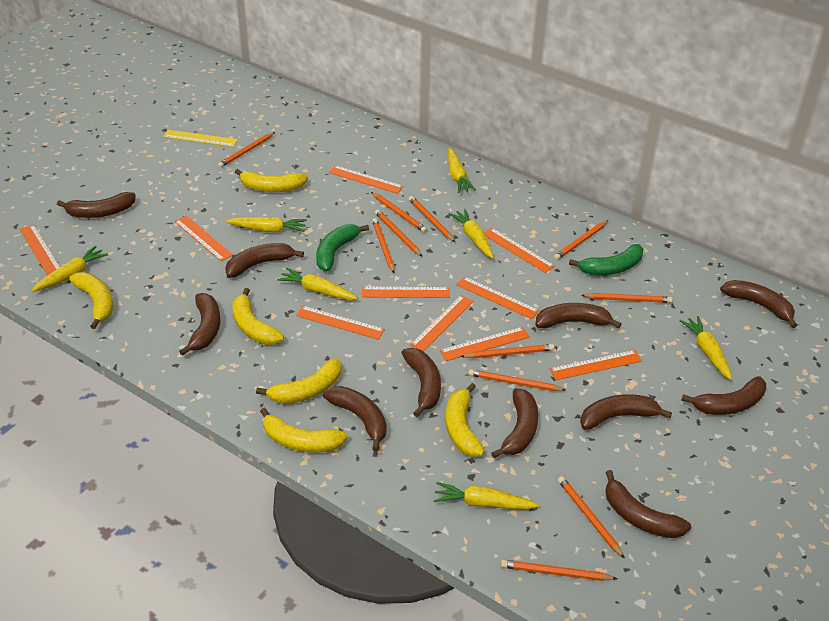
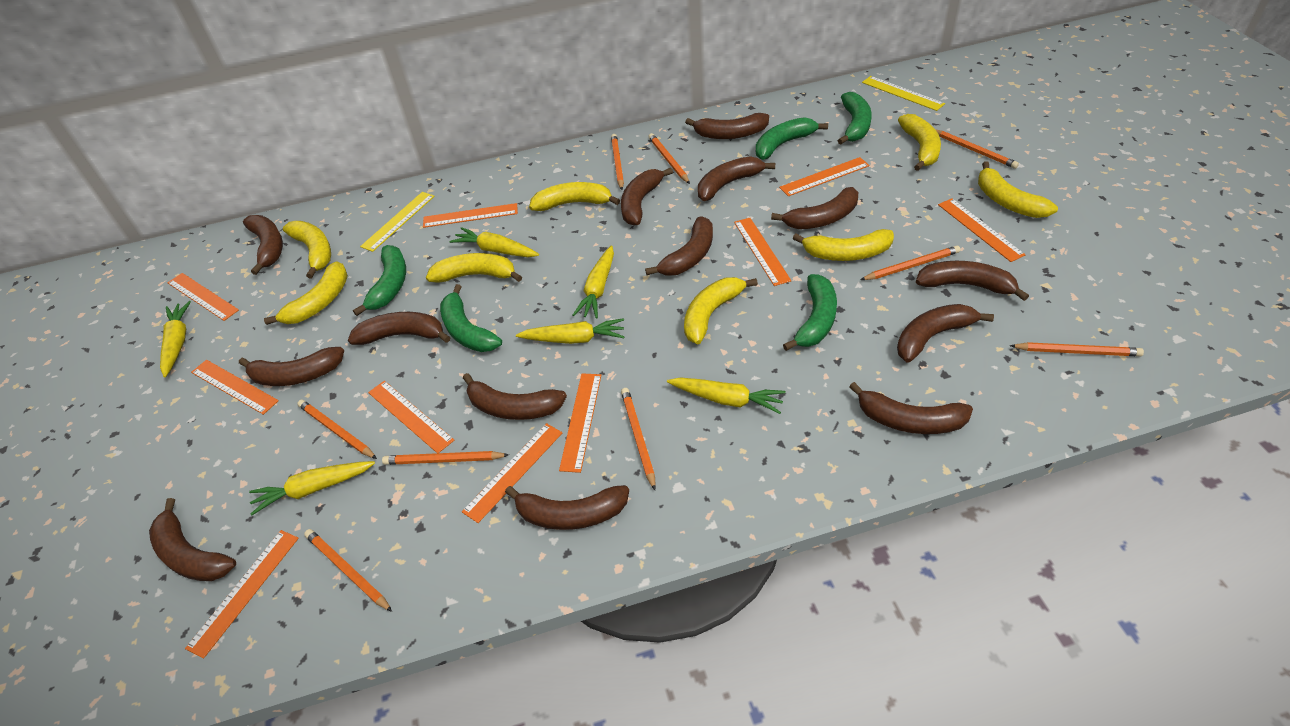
brown banana: [57,192,136,218] [179,293,220,356] [225,243,304,278] [323,386,387,451] [402,348,441,417] [491,388,538,458] [535,303,622,328] [580,394,672,430] [605,470,691,538] [681,376,766,415] [720,280,797,328] = 11 -> [149,498,236,581] [239,347,344,386] [243,215,283,275] [348,312,451,345] [463,373,567,420] [505,485,629,530] [621,168,673,225] [645,216,713,276] [685,113,769,139] [698,156,775,201] [771,187,858,229] [849,382,973,434] [897,304,994,362] [916,261,1029,301] = 14
green banana: [316,224,369,271] [569,244,643,275] = 2 -> [353,245,406,316] [440,284,502,352] [756,117,828,160] [783,274,837,351] [838,92,872,145] = 5
orange pencil: [218,132,275,168] [371,192,427,233] [372,218,395,273] [375,209,423,257] [409,196,455,242] [460,344,554,359] [468,369,566,391] [501,560,617,581] [554,220,608,260] [558,476,625,559] [581,293,673,303] = 11 -> [297,400,377,459] [304,529,392,612] [382,451,509,465] [611,134,624,190] [621,388,656,490] [648,133,690,184] [860,246,960,280] [935,129,1019,169] [1010,342,1144,356] = 9
yellow banana: [69,272,113,329] [232,288,284,345] [235,169,308,192] [256,358,341,404] [260,408,348,453] [446,383,485,457] = 6 -> [264,261,348,325] [283,221,331,278] [426,253,522,283] [529,182,620,211] [684,277,758,344] [793,229,894,261] [898,114,941,171] [978,161,1058,218] = 8
yellow carrot: [31,246,108,292] [226,217,307,232] [277,268,358,300] [433,482,539,509] [448,148,476,193] [449,209,494,258] [679,316,733,380] = 7 -> [160,301,191,378] [249,461,375,515] [449,227,539,257] [516,318,624,344] [573,246,614,318] [667,377,785,414] = 6
yellow ruler: [163,130,238,147] = 1 -> [360,192,435,252] [862,76,945,111] = 2

